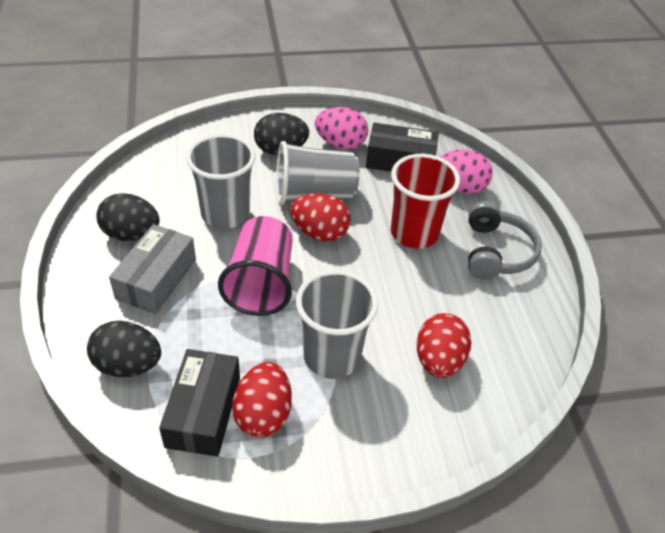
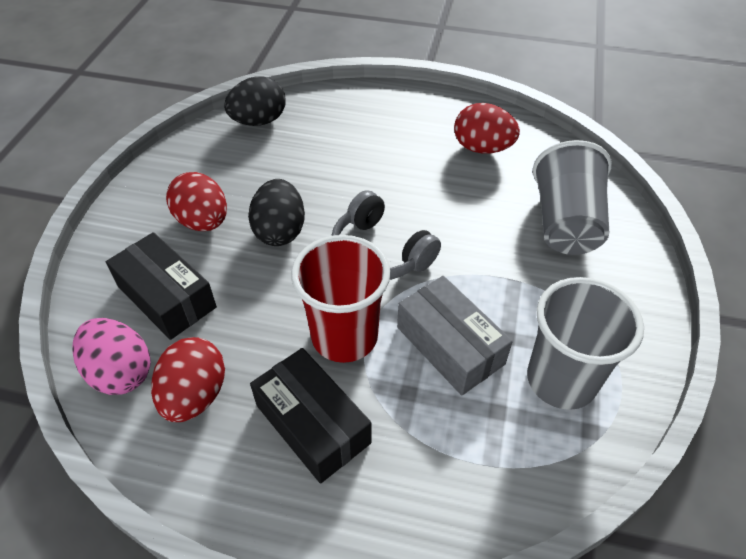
black egg: [87,321,161,377] [96,193,160,241] [254,113,309,155] = 3 -> [224,76,285,126] [248,179,305,246] = 2
grey cup: [186,134,256,229] [276,141,359,205] [296,270,378,379] = 3 -> [527,277,644,410] [533,140,612,255] = 2
pink cup: [218,216,293,316] = 1 -> none = 0
pink egg: [315,107,368,150] [441,150,493,194] = 2 -> [72,318,151,395] = 1

